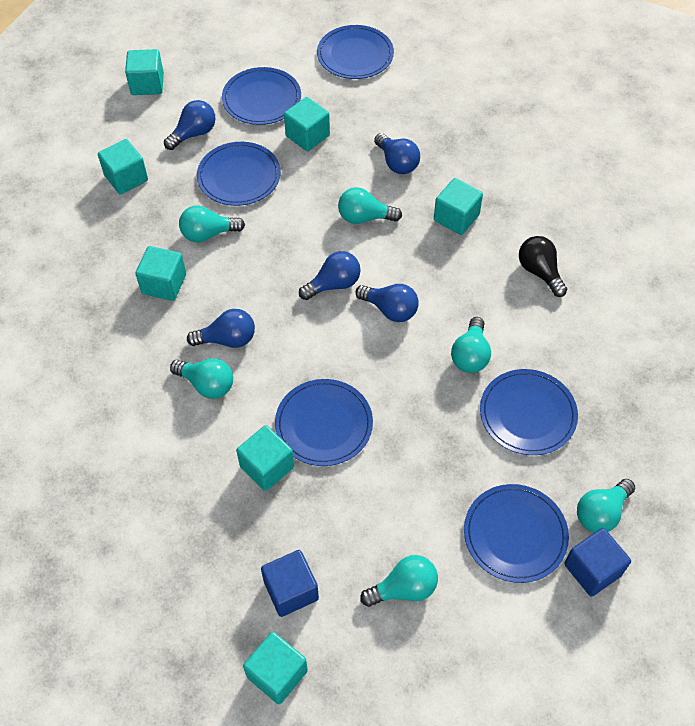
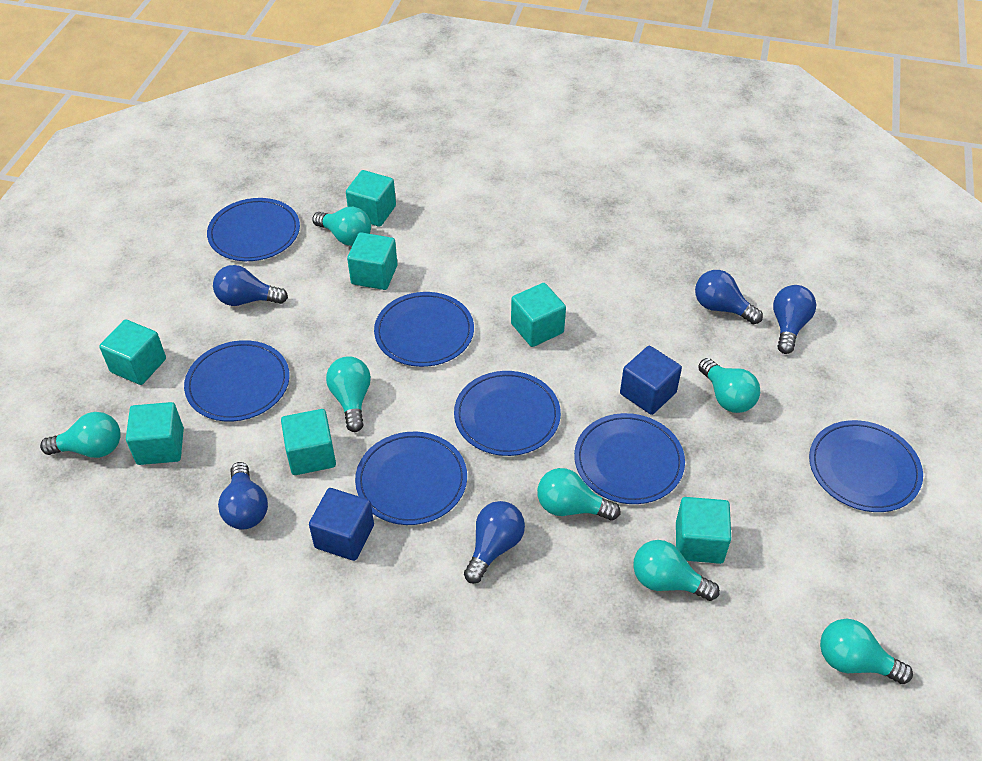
black light bulb: [519,236,567,297] = 1 -> none = 0
blue plate: [197,142,281,206] [222,67,301,125] [275,379,373,466] [317,25,394,79] [464,484,569,583] [480,369,578,455] = 6 -> [184,340,290,422] [207,198,300,261] [355,432,467,525] [374,292,474,367] [454,371,561,456] [574,413,685,504] [809,420,923,512] = 7
turquoise light bulb: [170,358,233,399] [179,205,245,242] [338,187,402,224] [360,555,438,607] [451,317,491,373] [577,479,635,533] = 6 -> [40,412,121,458] [312,207,371,246] [326,356,371,432] [537,468,620,520] [633,540,720,601] [698,358,760,413] [820,619,913,684] = 7

